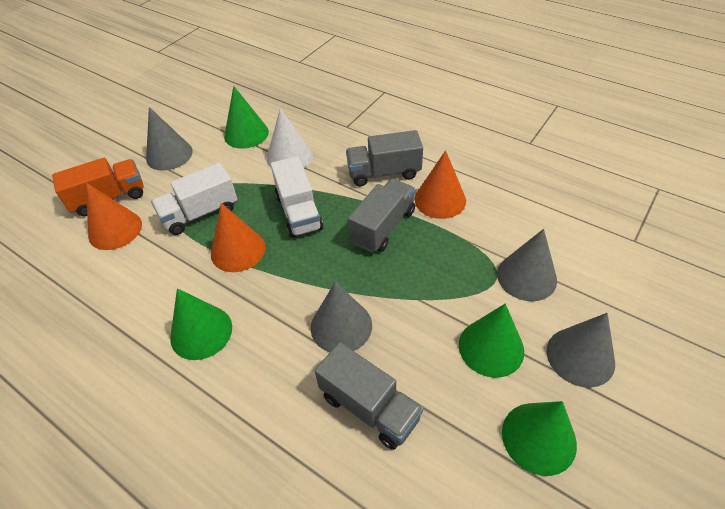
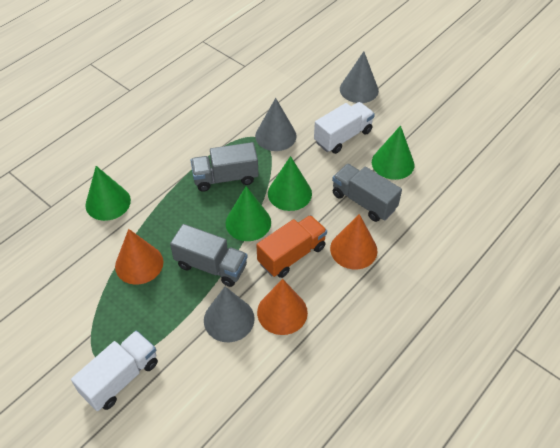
grey cone: [146,107,193,171] [311,281,372,352] [497,229,557,301] [546,313,615,388] = 4 -> [204,286,255,342] [255,98,297,151] [340,51,379,103] = 3
white cone: [266,108,313,168] = 1 -> none = 0

